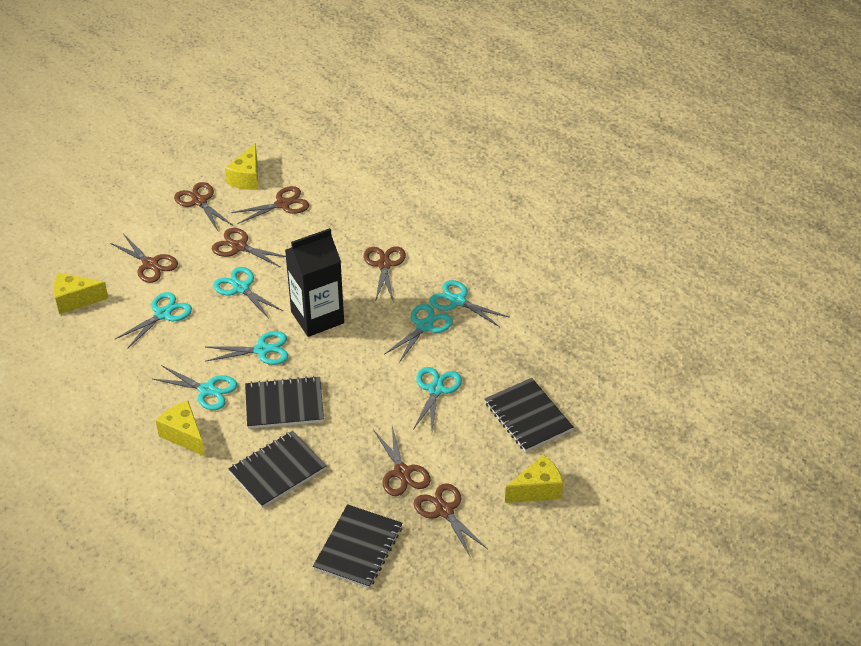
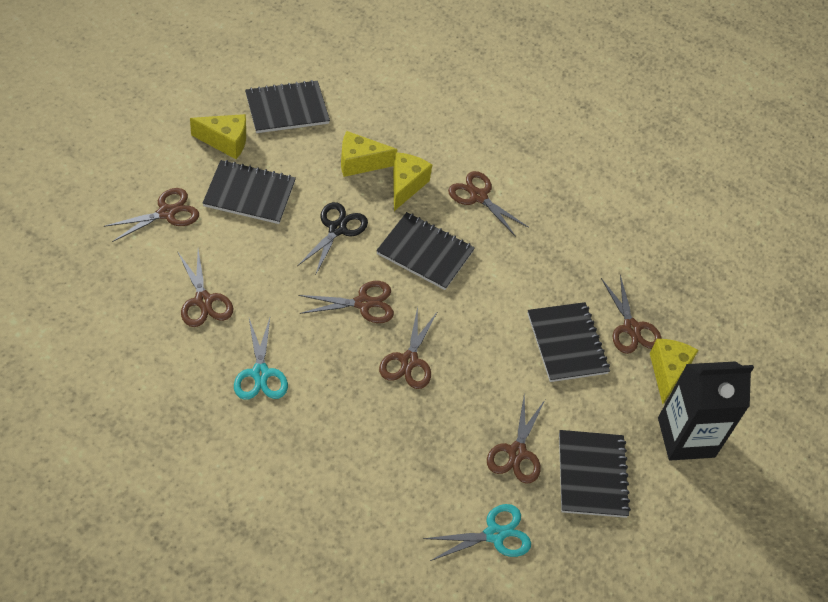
black notebook: [228,431,327,508] [245,376,324,429] [313,504,402,588] [485,378,573,452] = 4 -> [203,160,296,224] [245,80,330,133] [376,212,475,290] [527,302,610,382] [559,430,631,518] = 5
black scissors: none = 0 -> [297,202,368,276] = 1
turquoise scissors: [115,292,192,349] [153,365,237,410] [205,331,288,365] [213,267,283,319] [384,304,453,363] [413,367,462,431] [429,280,510,327] = 7 -> [234,318,288,400] [423,504,531,561] = 2

